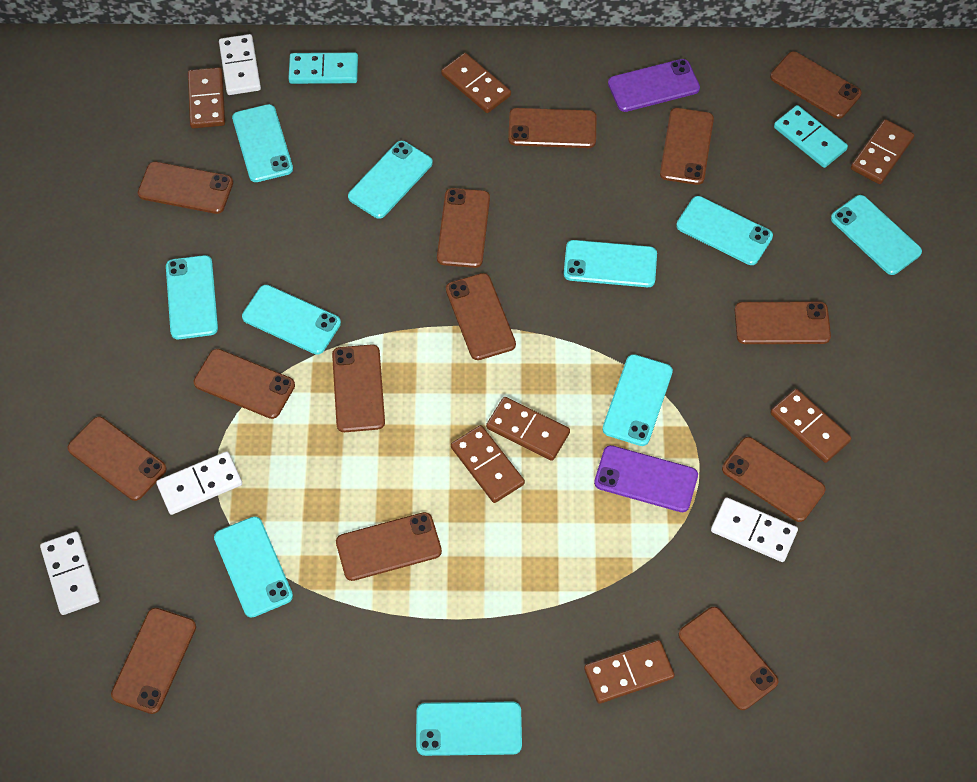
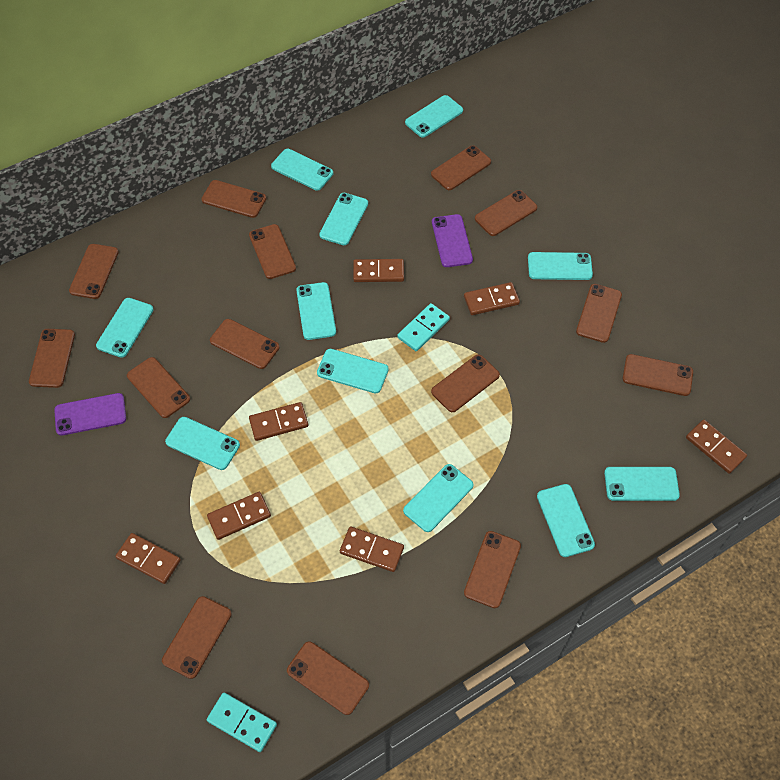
turquoise phone: [166,255,218,339] [214,516,293,617] [232,104,293,182] [242,285,341,355] [348,141,433,219] [416,702,522,756] [564,240,657,287] [602,354,673,446] [676,196,773,265] [831,195,922,275] = 10 -> [96,298,154,358] [165,417,240,470] [271,149,333,191] [296,282,336,340] [317,349,389,393] [319,193,368,245] [403,464,473,532] [405,95,463,138] [528,252,593,280] [537,484,595,557] [604,467,680,501] = 11
white domino: [40,531,100,615] [156,451,242,515] [219,34,261,95] [711,497,798,562] = 4 -> none = 0

